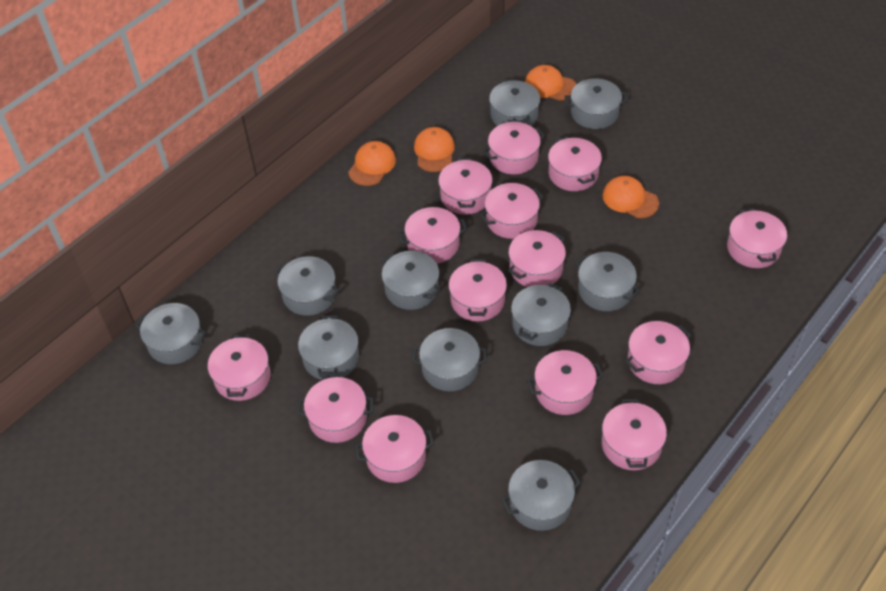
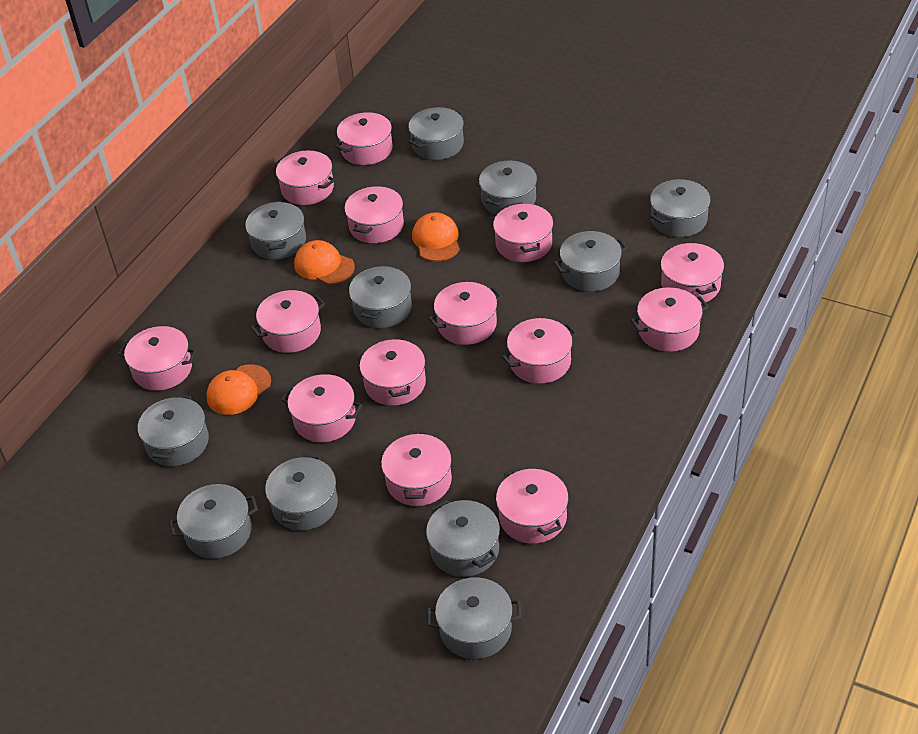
grey pot: [135,303,206,364] [274,256,340,316] [298,315,359,380] [381,251,441,310] [412,328,487,391] [489,79,540,126] [501,460,581,531] [511,283,571,346] [564,78,628,129] [575,252,640,311] = 10 -> [138,395,209,466] [169,484,258,559] [245,201,306,260] [265,454,338,530] [349,265,412,328] [408,107,464,160] [426,500,500,577] [427,577,522,659] [479,160,537,215] [553,231,628,292] [650,179,711,237] = 11
orange cap: [348,141,396,186] [414,127,455,172] [525,65,576,101] [602,176,659,218] = 4 -> [206,364,271,415] [294,240,355,284] [412,212,460,262] = 3

